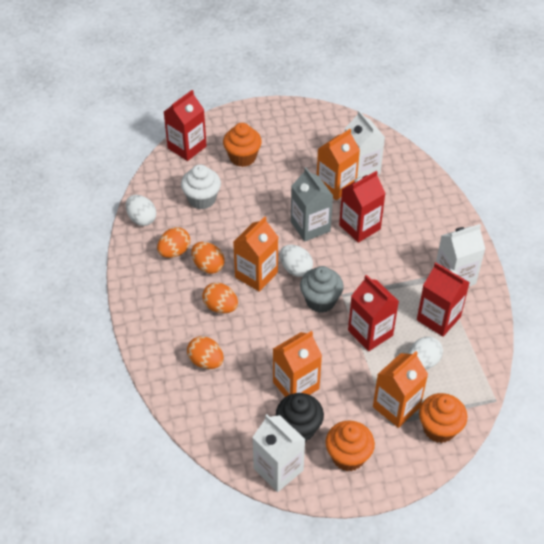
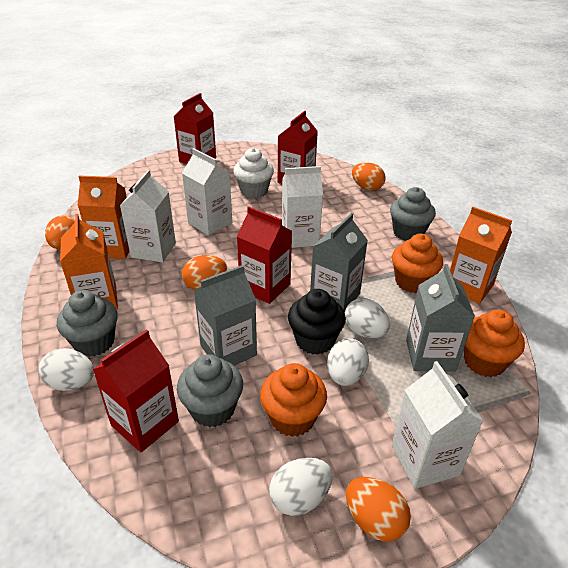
grey carton: [291,167,333,242] = 1 -> [194,265,257,366] [310,213,368,313] [406,264,475,372] = 3
grey cupcake: [300,266,344,313] = 1 -> [57,290,118,357] [177,354,243,427] [390,187,436,241] = 3
orange carton: [233,217,278,292] [273,331,322,397] [317,129,360,200] [373,351,428,428] = 4 -> [60,214,118,309] [78,175,129,259] [450,207,512,304] = 3
white carton: [252,414,306,492] [345,110,385,178] [436,224,485,286] = 3 -> [120,170,176,263] [182,148,232,236] [282,166,323,248] [392,361,483,489] = 4
white egg: [126,195,156,226] [280,245,313,277] [408,336,443,370] = 3 -> [39,348,94,391] [269,458,332,516] [327,338,369,386] [345,298,390,338] = 4

